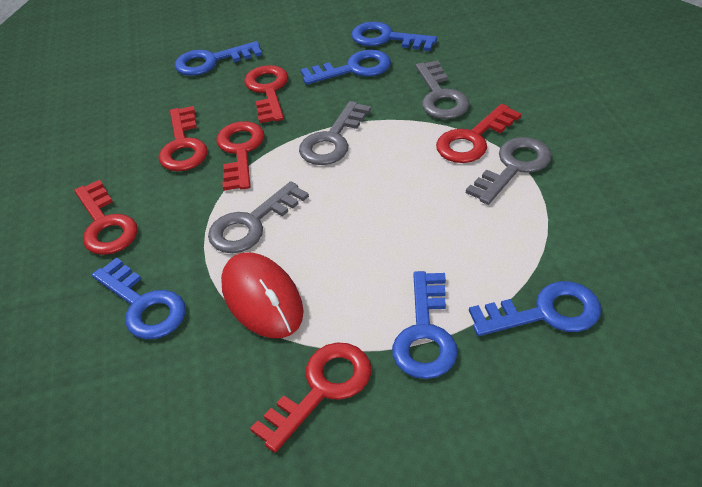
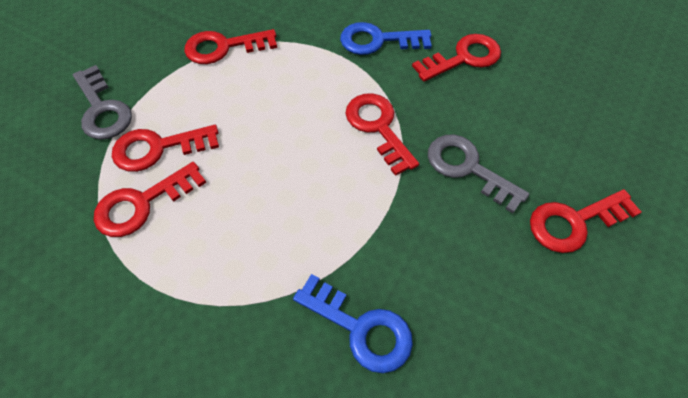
blue key: [92,257,186,339] [175,41,262,76] [300,50,391,85] [351,22,437,51] [392,271,458,379] [469,281,601,336] = 6 -> [293,274,413,373] [340,22,432,55] = 2
grey key: [208,181,309,253] [299,101,371,165] [416,60,470,119] [466,137,552,205] = 4 -> [73,65,132,140] [428,134,530,213] = 2
red mouse: [221,252,304,338] = 1 -> none = 0

